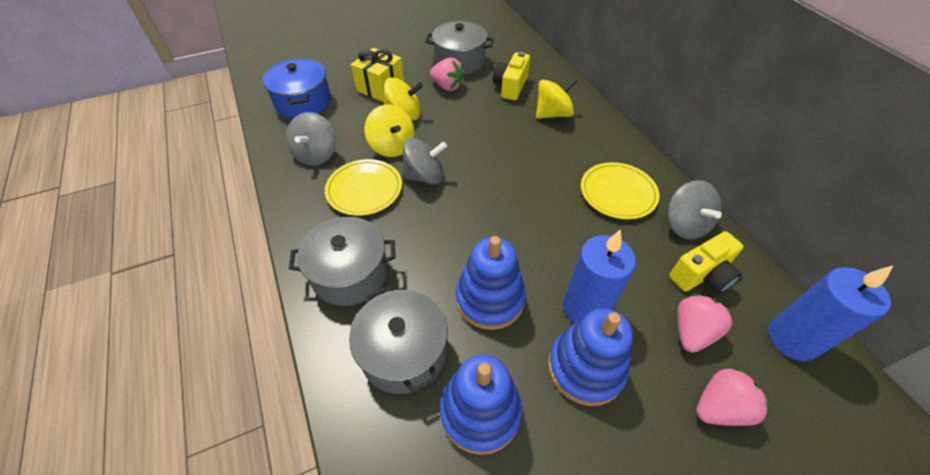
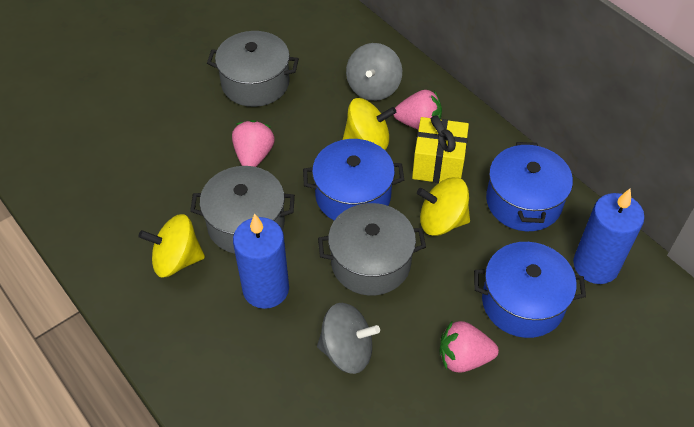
blue pot: [263,59,331,119] = 1 -> [303,139,404,220] [474,242,586,338] [486,142,573,231] = 3
blue stacking toy: [440,354,522,455] [456,236,526,330] [548,308,633,406] = 3 -> none = 0
grey spinning top: [286,112,336,166] [402,138,447,185] [667,180,722,240] = 3 -> [317,303,380,374] [346,43,402,101] = 2
yellow camera: [493,52,530,100] [669,231,744,294] = 2 -> none = 0
yellow plate: [325,159,402,216] [581,162,660,219] = 2 -> none = 0

